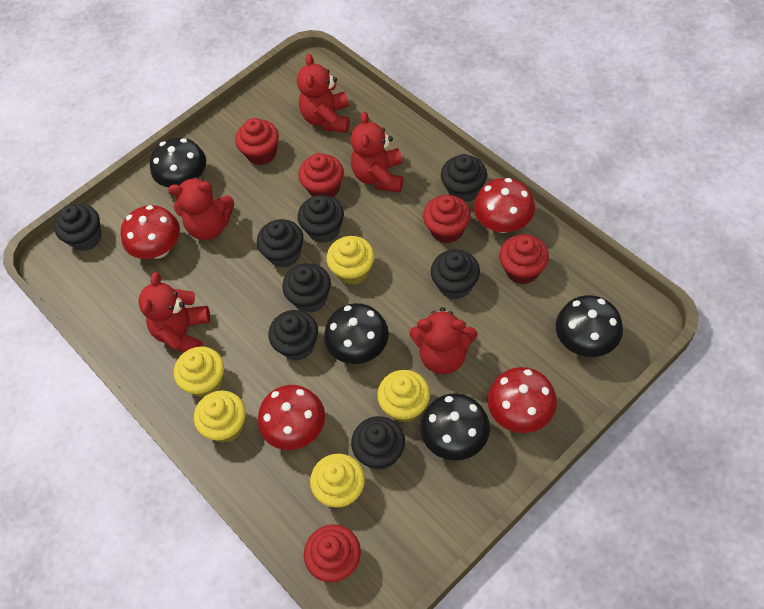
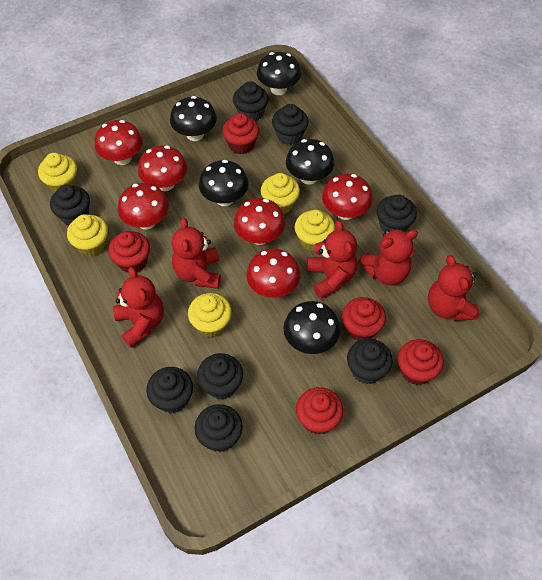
black mushroom: [150,138,206,187] [324,303,389,364] [420,393,490,461] [556,295,623,357] = 4 -> [170,96,217,141] [199,160,249,206] [257,52,301,95] [283,301,340,354] [286,139,334,185] = 5
red mushroom: [120,205,180,259] [258,385,325,450] [474,178,535,233] [488,367,557,433] = 4 -> [94,120,143,165] [118,183,169,230] [138,145,187,191] [234,198,285,245] [246,249,301,298] [322,174,373,220] = 6

